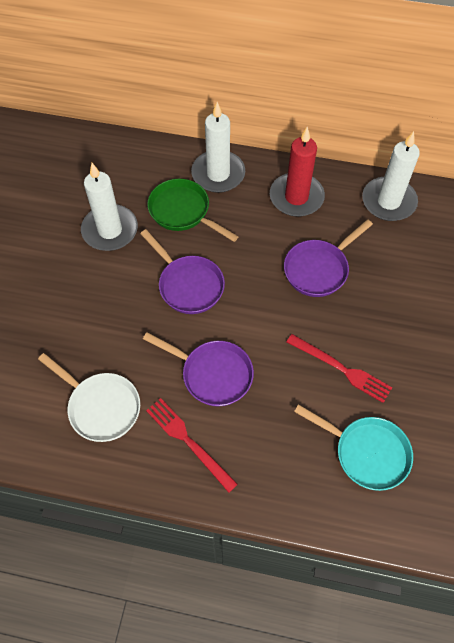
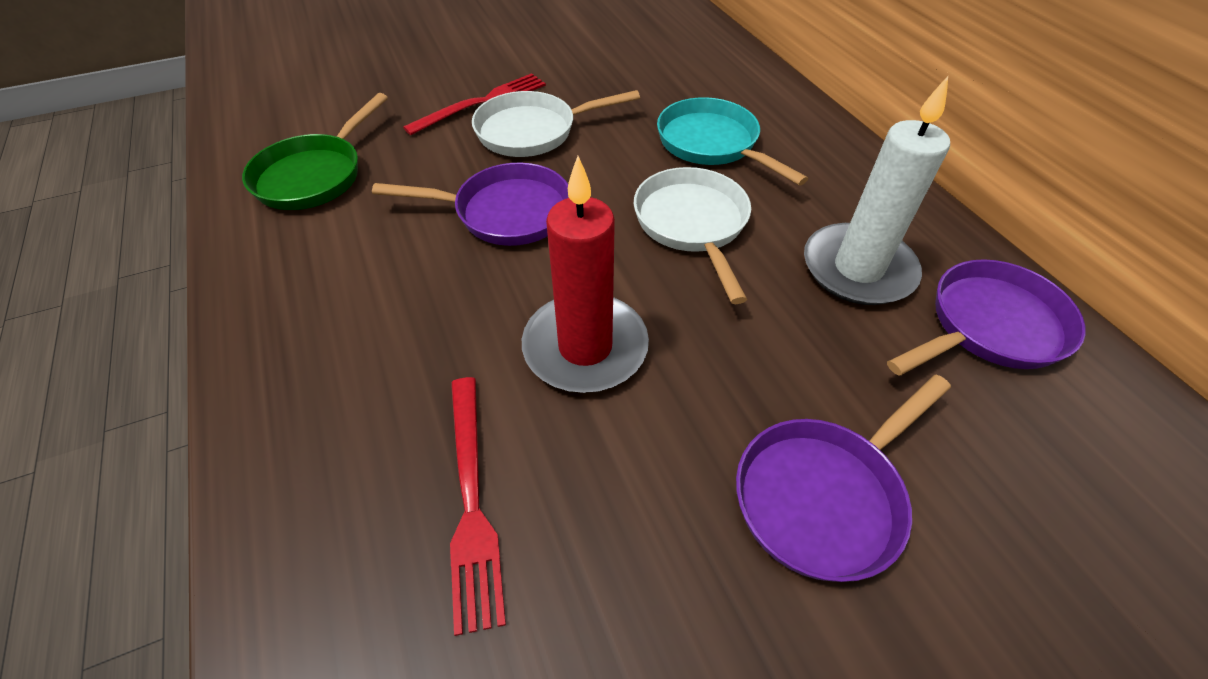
white candle: [81,163,138,251] [191,102,245,193] [362,131,420,221] = 3 -> [804,76,950,305] = 1
white pan: [38,353,140,442] = 1 -> [472,90,640,157] [634,167,751,304] = 2

